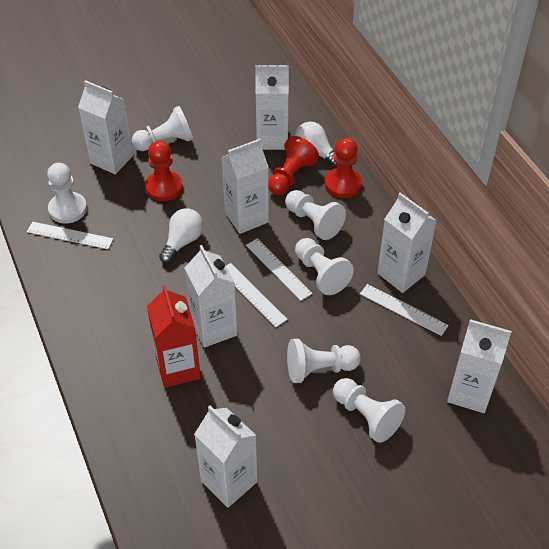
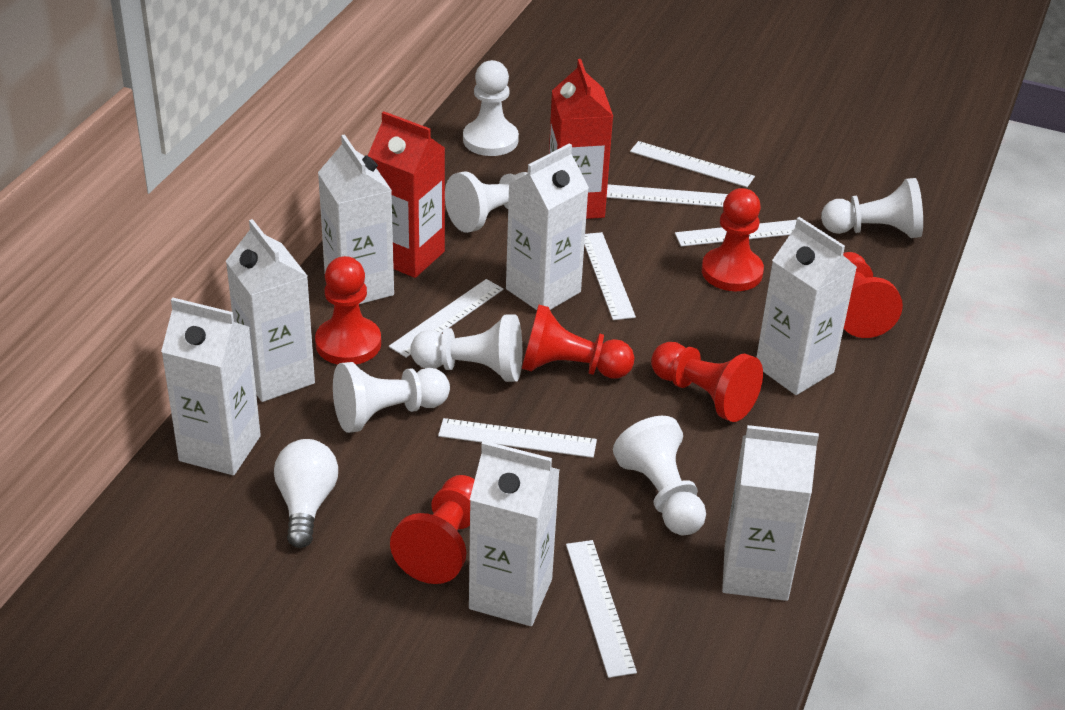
red carton: [147,285,201,388] = 1 -> [368,111,445,278] [549,59,613,219] = 2
red pawn: [145,141,183,201] [268,136,319,195] [325,138,362,198] = 3 -> [315,256,381,365] [390,475,475,584] [522,305,634,378] [651,342,763,422] [702,188,764,291] [843,252,903,338] = 6
white light bulb: [159,208,204,263] [295,122,338,167] = 2 -> [274,439,338,548] = 1
white ruler: [27,222,113,249] [226,263,288,327] [246,238,313,301] [360,284,449,336] = 4 -> [389,279,504,358] [438,418,597,458] [566,540,637,678] [584,232,636,320] [607,184,728,207] [630,141,755,187] [675,220,796,247] = 7

